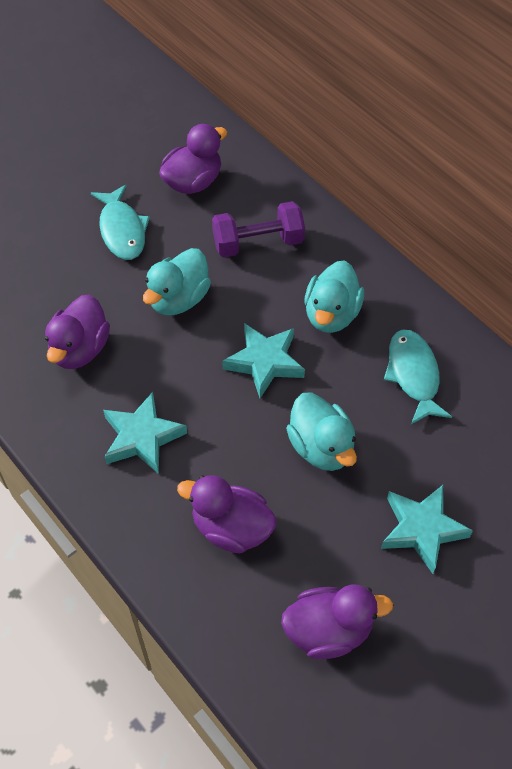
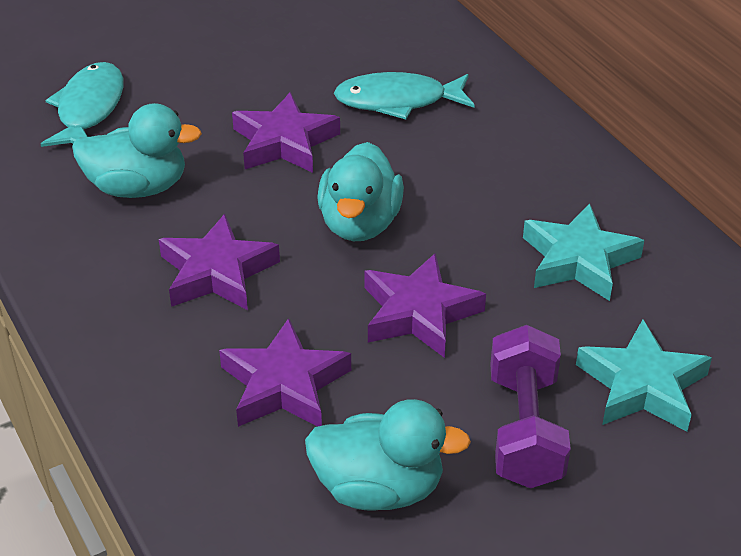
purple duck: [45,294,110,369] [159,124,227,194] [177,475,277,553] [281,585,393,659] = 4 -> none = 0
purple star: none = 0 -> [159,214,280,310] [219,318,351,427] [232,92,340,173] [365,253,486,358] = 4
turquoise star: [103,392,187,474] [222,323,305,398] [381,485,473,574] = 3 -> [523,203,644,301] [576,320,712,432] = 2

